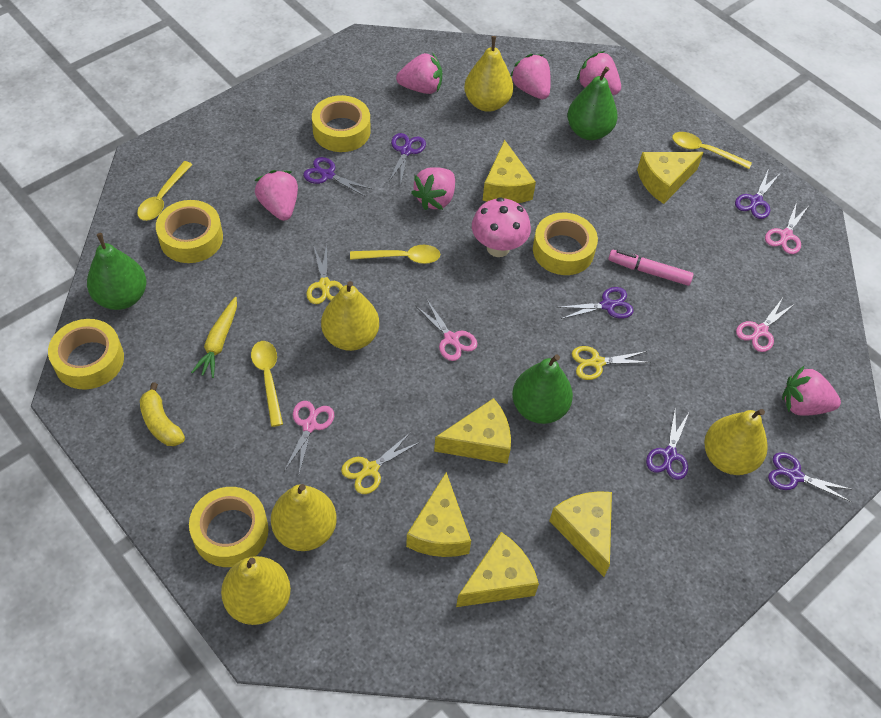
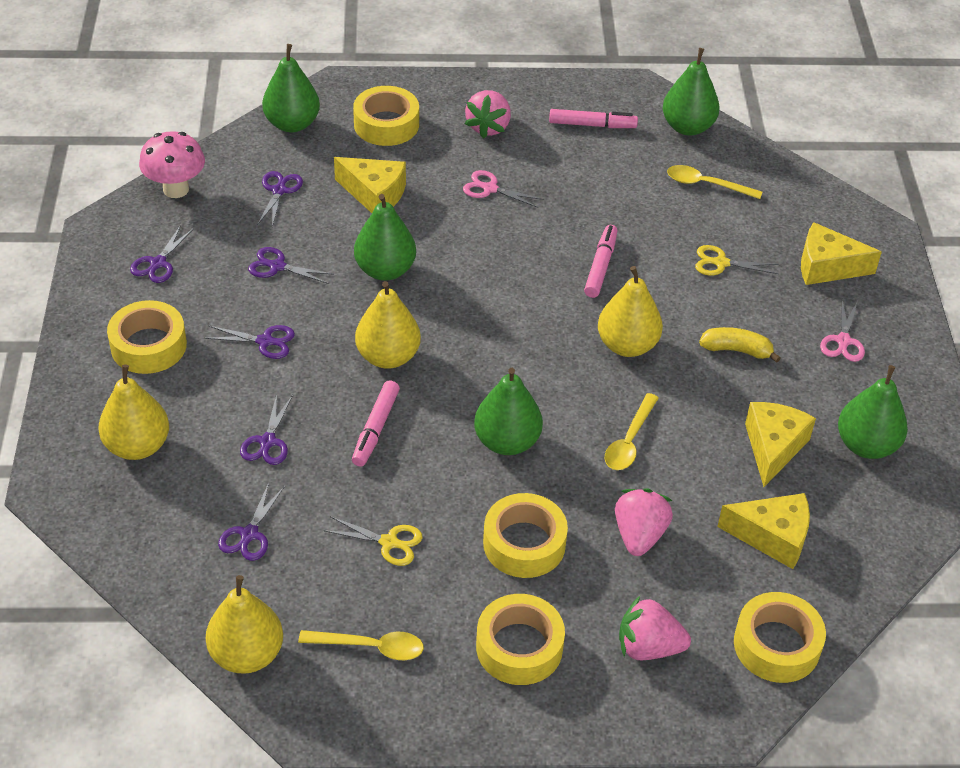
green pear: [87,233,146,310] [512,354,573,424] [567,67,618,140] = 3 -> [262,44,320,132] [354,194,416,281] [474,368,543,455] [663,48,720,136] [838,365,908,459] = 5
pink marker: [608,250,694,286] = 1 -> [352,380,400,467] [549,109,638,128] [584,225,617,298] = 3
pink scissors: [284,401,334,474] [416,300,477,361] [736,298,795,352] [765,202,808,254] = 4 -> [463,170,544,208] [820,299,865,362] = 2
pink strawberry: [255,170,298,221] [396,53,442,94] [411,168,455,210] [510,54,551,99] [577,51,621,95] [782,366,841,416] = 6 -> [465,90,511,139] [615,488,673,556] [619,596,691,660] = 3
yellow carrot: [191,297,237,378] = 1 -> none = 0
yellow cheese: [406,472,471,557] [434,398,511,464] [456,532,539,607] [482,140,536,203] [549,491,612,577] [637,152,704,204] = 6 -> [334,157,406,213] [717,493,810,569] [745,402,816,487] [801,222,882,285] = 4
yellow pear: [221,556,291,625] [271,484,337,551] [321,281,379,351] [464,36,513,112] [704,409,768,475] = 5 -> [98,364,169,460] [206,575,283,674] [355,281,421,369] [598,266,663,357] = 4
yellow scissors: [306,244,343,304] [341,432,420,494] [572,346,651,380] = 3 -> [324,516,423,566] [695,245,779,275] = 2
yellow spoon: [137,161,193,221] [251,341,283,427] [350,245,441,264] [672,132,752,169] = 4 -> [298,630,424,660] [605,393,659,470] [667,165,762,199] = 3

